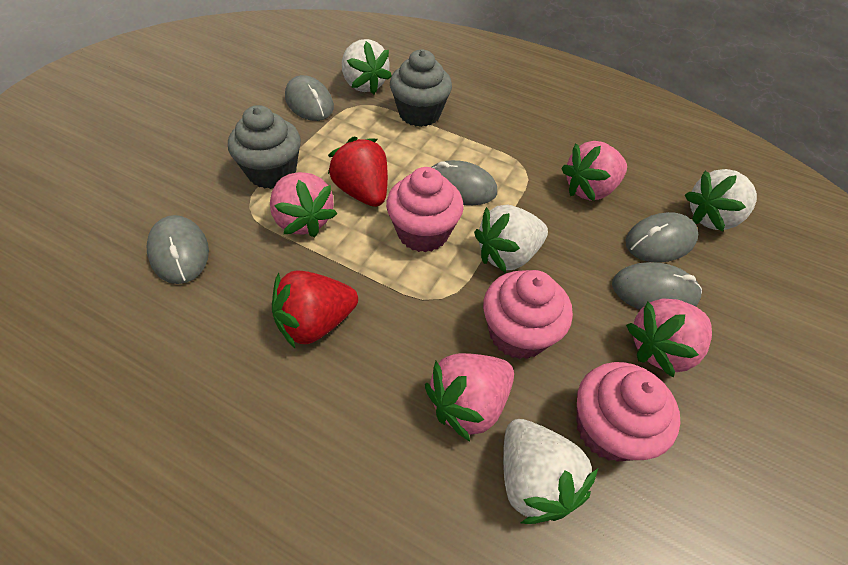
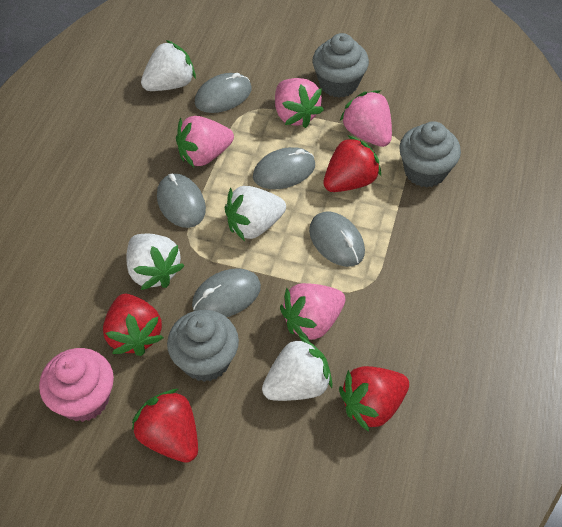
grey cupcake: [228,105,301,189] [390,49,452,127] = 2 -> [167,310,239,382] [313,33,369,98] [399,121,461,187] = 3
pink cupcake: [386,167,464,252] [483,270,573,359] [576,362,681,462] = 3 -> [39,348,114,422] = 1
red strawberry: [272,270,358,349] [328,137,388,207] = 2 -> [103,294,164,356] [132,389,198,463] [323,135,381,192] [339,366,409,432] = 4

